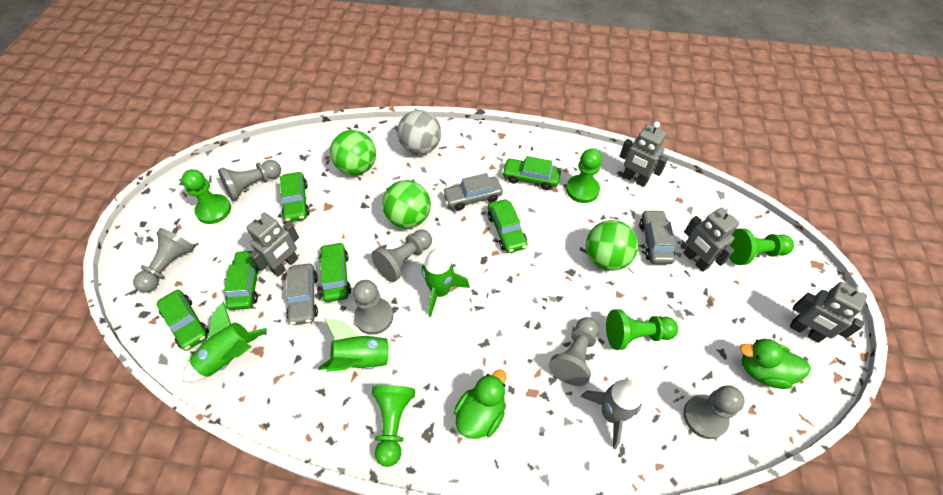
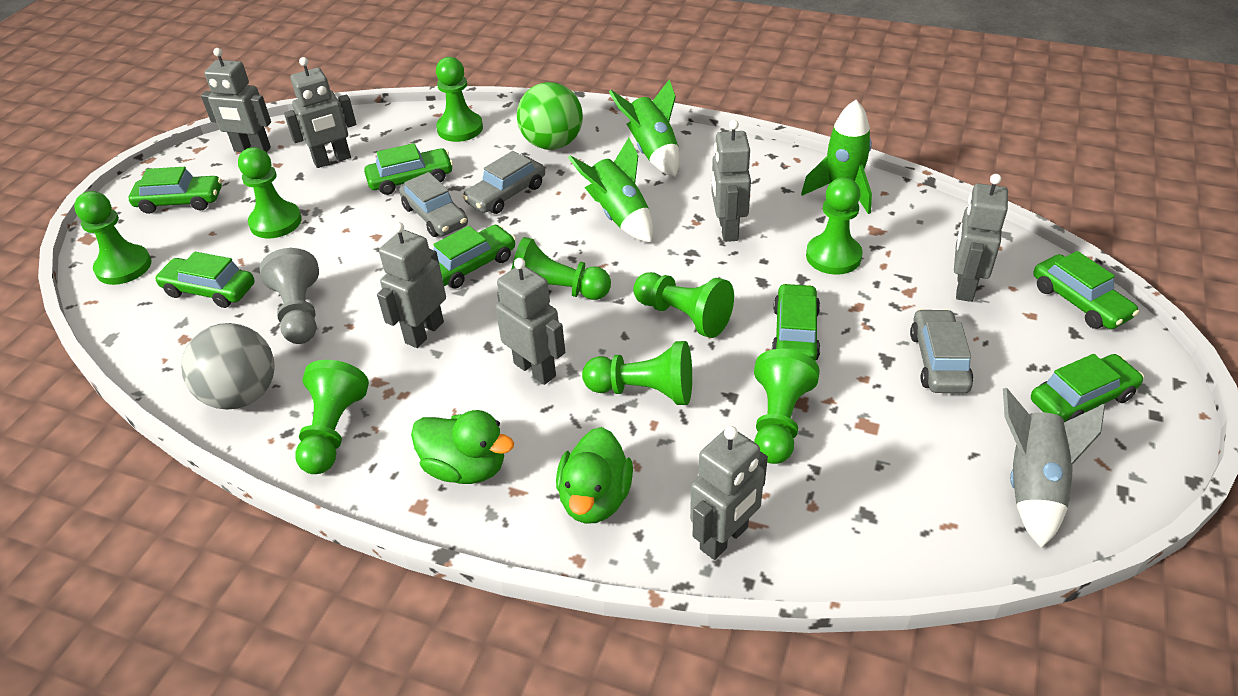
green ball: [330,130,376,176] [382,180,431,228] [586,220,638,271] = 3 -> [517,82,583,150] = 1
green car: [156,290,209,351] [224,250,260,310] [280,172,310,222] [319,242,351,302] [488,199,528,253] [502,156,561,190] = 6 -> [129,167,222,214] [155,252,255,308] [364,143,453,195] [433,225,516,289] [772,283,821,361] [1031,354,1144,422] [1033,251,1139,329] = 7
green pawn: [181,169,231,224] [372,385,415,467] [566,149,602,203] [606,309,678,350] [729,228,794,265] = 5 -> [74,191,151,285] [238,147,302,238] [295,360,369,474] [436,57,483,142] [511,237,611,300] [582,341,692,405] [633,272,734,338] [754,349,820,464] [806,177,863,275] = 9
grey pawn: [133,228,195,293] [218,160,281,201] [353,280,393,335] [371,229,432,282] [549,317,599,386] [684,385,745,439] = 6 -> [259,248,319,344] = 1
grey robot: [246,212,299,277] [619,122,668,187] [683,207,739,272] [790,282,867,343] = 4 -> [201,48,271,153] [284,57,356,168] [377,222,446,348] [495,258,565,385] [690,426,768,560] [711,120,751,242] [954,174,1008,302] = 7

